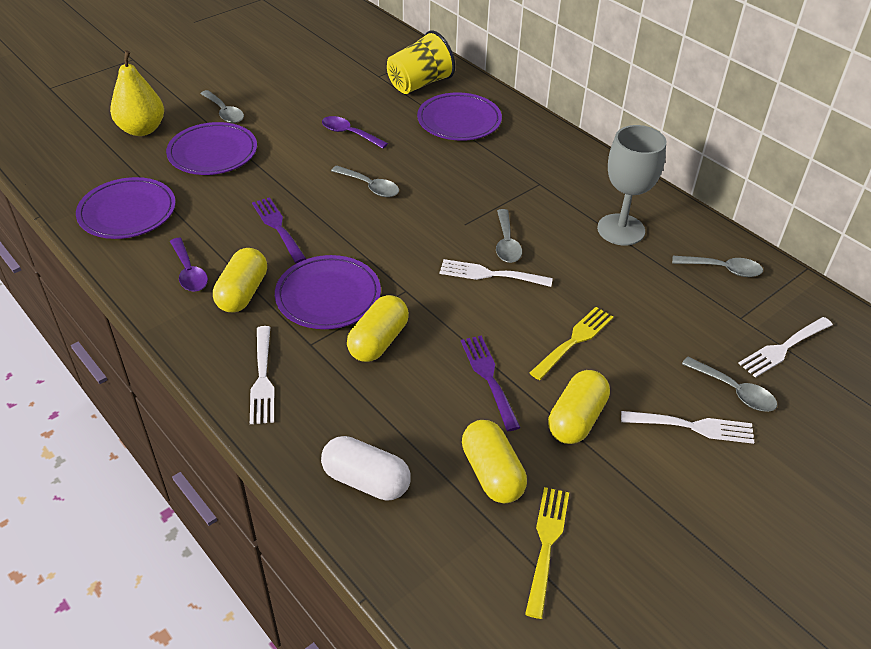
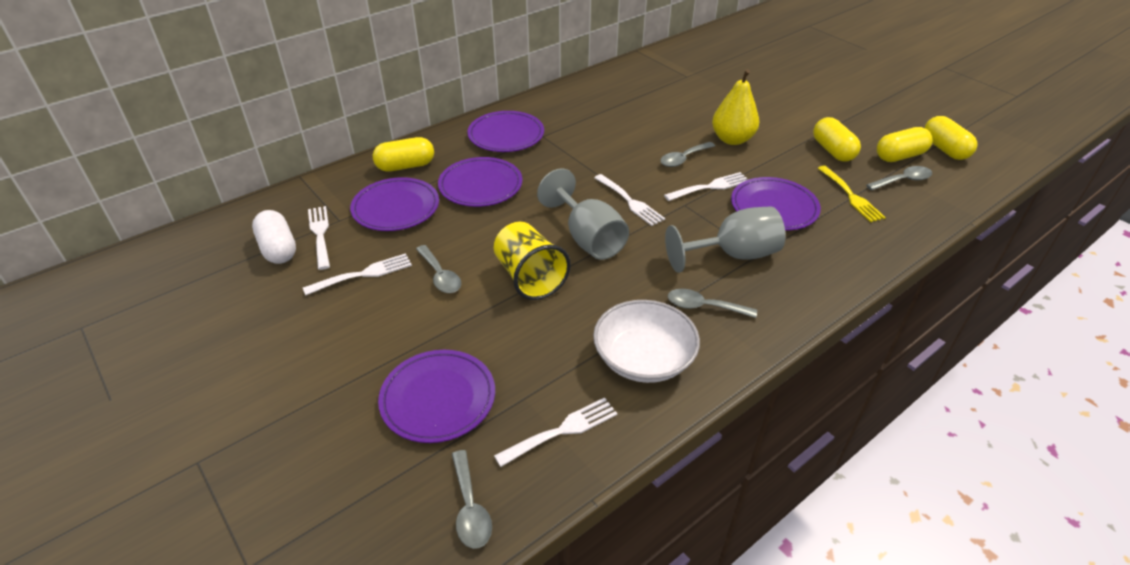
grey goblet: [597,125,666,245] = 1 -> [537,168,629,260] [665,206,786,273] = 2
purple fork: [252,197,306,263] [461,336,521,431] = 2 -> none = 0
purple plate: [76,177,176,239] [166,122,257,175] [275,255,381,329] [417,92,502,141] = 4 -> [350,177,439,231] [378,350,495,443] [438,157,522,207] [467,111,544,152] [731,177,821,231] = 5
purple spoon: [170,238,208,292] [322,116,388,149] = 2 -> none = 0
white bowl: none = 0 -> [593,300,700,383] = 1
white fork: [250,326,275,424] [440,259,553,287] [621,411,754,444] [738,317,833,378] = 4 -> [303,253,412,296] [308,206,330,270] [494,397,617,467] [594,174,665,226] [664,172,749,201] = 5
yellow fork: [525,487,569,619] [530,307,614,380] = 2 -> [818,166,886,222] = 1

